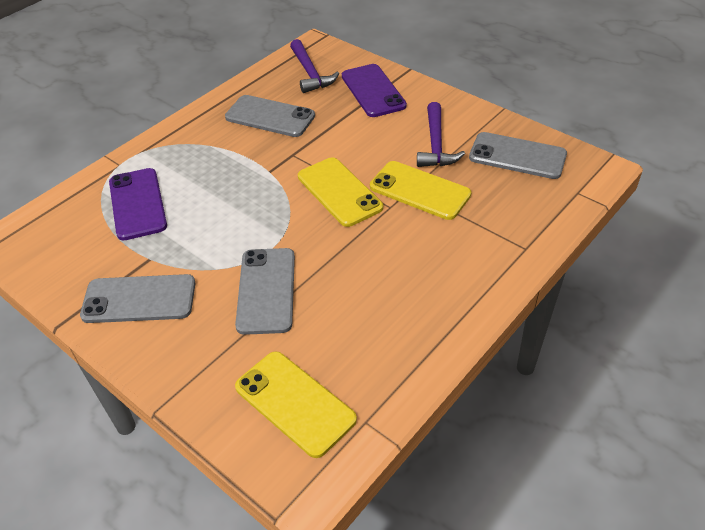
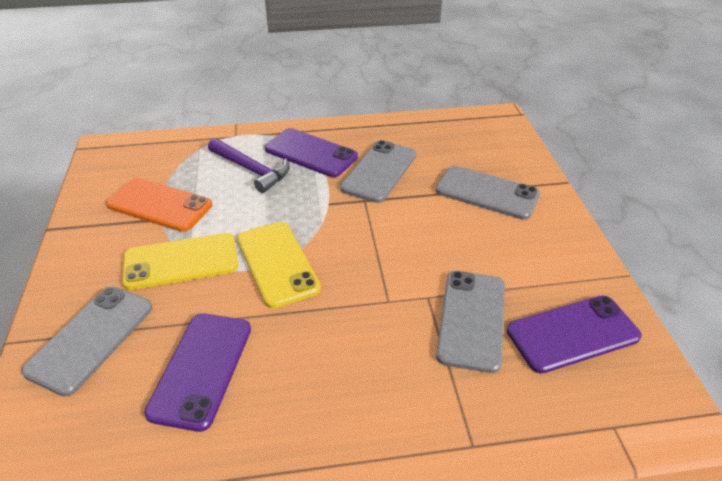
orange phone: none = 0 -> [106,178,212,232] = 1
purple hammer: [290,39,339,93] [417,102,465,167] = 2 -> [208,138,290,193] = 1
purple phone: [109,168,167,241] [342,64,407,117] = 2 -> [144,313,251,432] [265,128,358,177] [507,295,642,373] = 3
yellow phone: [235,351,357,458] [298,157,383,227] [370,161,471,220] = 3 -> [122,233,238,290] [237,222,321,308] = 2

